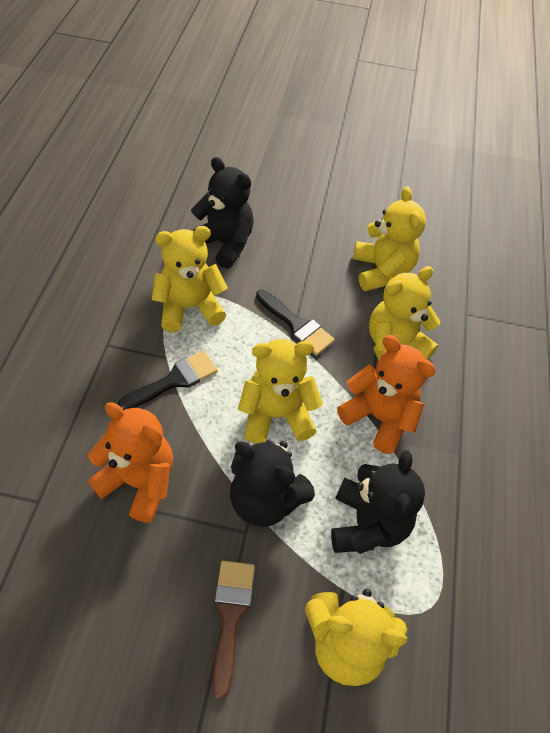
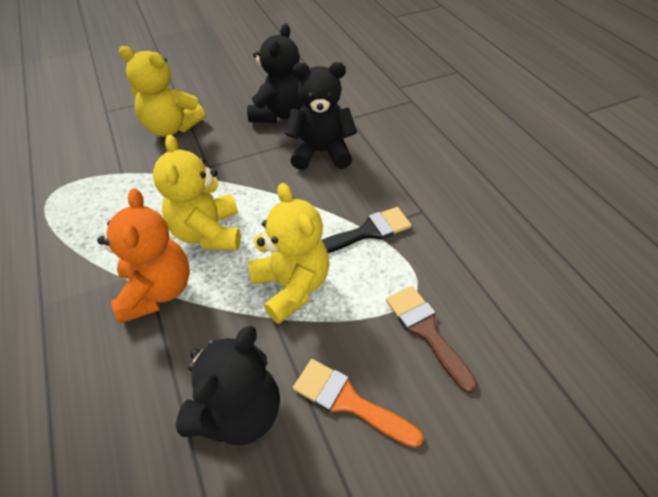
black brush: [118,351,218,410] [256,290,335,356] = 2 -> [321,207,412,253] = 1
orange brush: none = 0 -> [293,359,424,448] = 1
orange teddy bear: [88,402,173,523] [337,335,435,454] = 2 -> [97,188,190,324] = 1
yellow teddy bear: [152,226,228,332] [238,339,323,444] [305,589,407,686] [353,186,426,291] [369,266,441,360] = 5 -> [119,46,205,137] [153,134,241,250] [248,183,329,324] = 3

